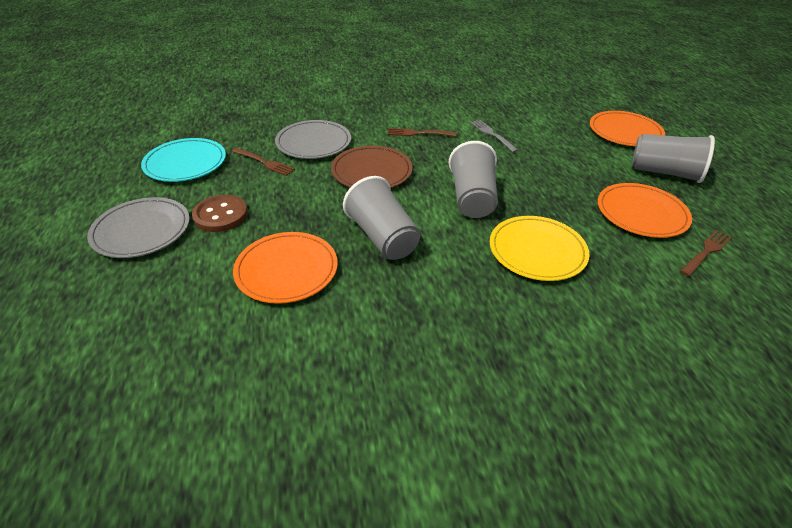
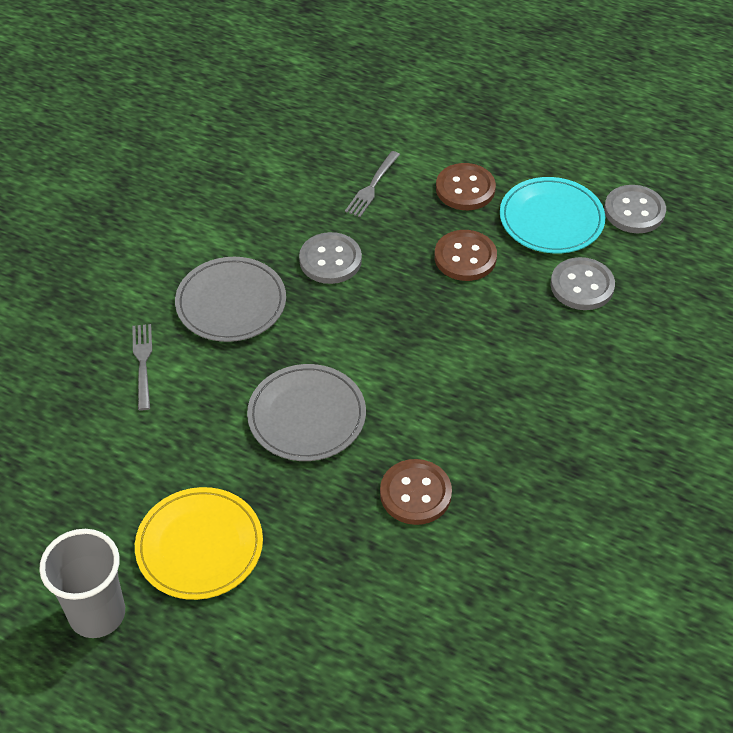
brown button: [192,195,248,232] = 1 -> [380,459,452,525] [435,230,497,281] [436,163,496,210] = 3
brown fork: [232,148,295,176] [388,128,457,137] [680,230,732,276] = 3 -> none = 0
brown plate: [331,146,412,188] = 1 -> none = 0
grey button: none = 0 -> [299,232,362,284] [551,257,615,310] [604,185,666,233] = 3
grey cup: [343,176,420,260] [449,141,498,218] [632,134,715,183] = 3 -> [39,529,125,638] = 1
grey fork: [470,120,518,152] = 1 -> [132,324,152,410] [345,151,400,217] = 2
orange plate: [233,232,338,304] [590,111,665,146] [598,183,692,238] = 3 -> none = 0

